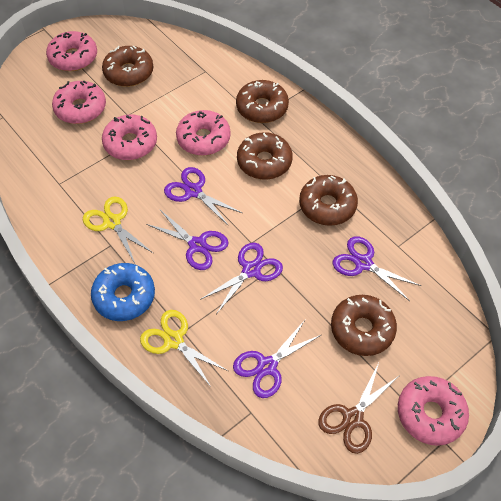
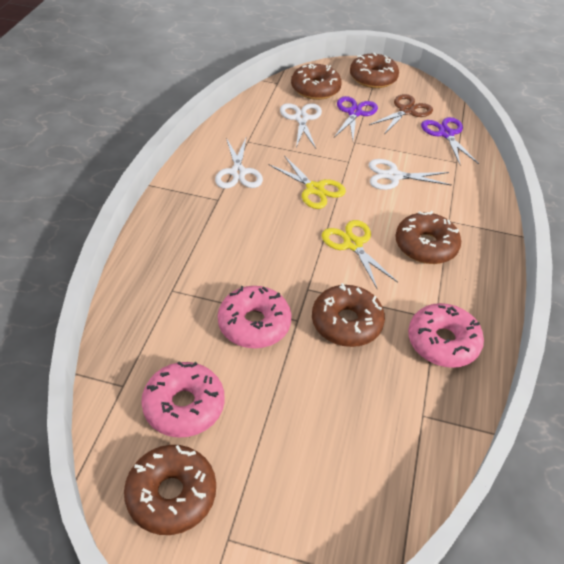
blue donut: [91,263,155,321] = 1 -> none = 0
pink donut: [46,31,97,71] [52,81,106,124] [102,115,157,160] [176,110,231,156] [398,376,469,446] = 5 -> [141,361,225,438] [218,286,291,348] [408,303,484,368] = 3
purple scissors: [146,209,229,270] [164,167,242,226] [200,243,283,314] [233,320,321,398] [332,236,421,301] = 5 -> [334,96,378,140] [421,117,479,164] = 2
white scissors: none = 0 -> [215,138,263,189] [280,103,322,149] [369,159,452,190] = 3

